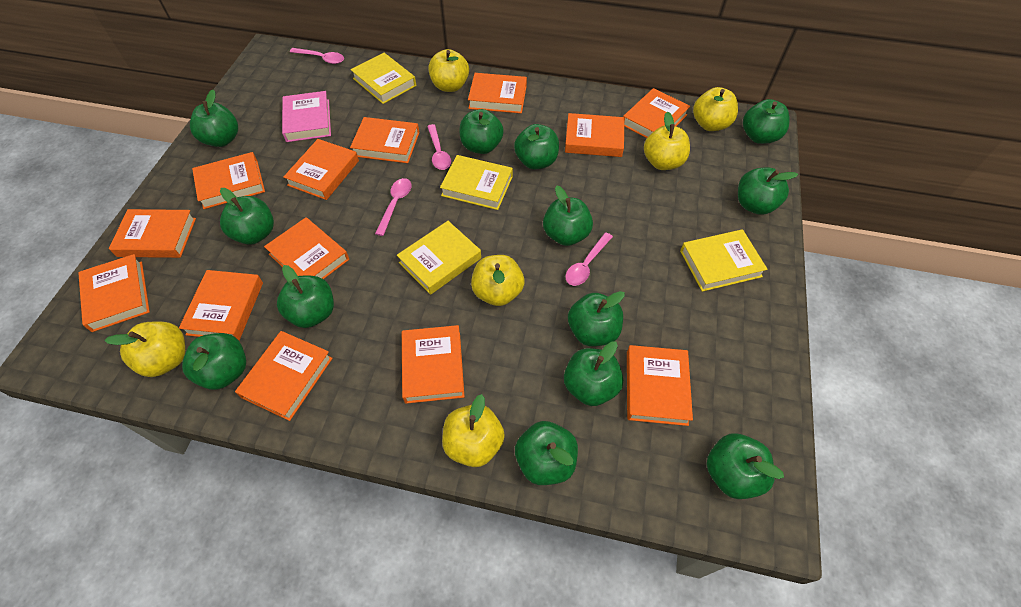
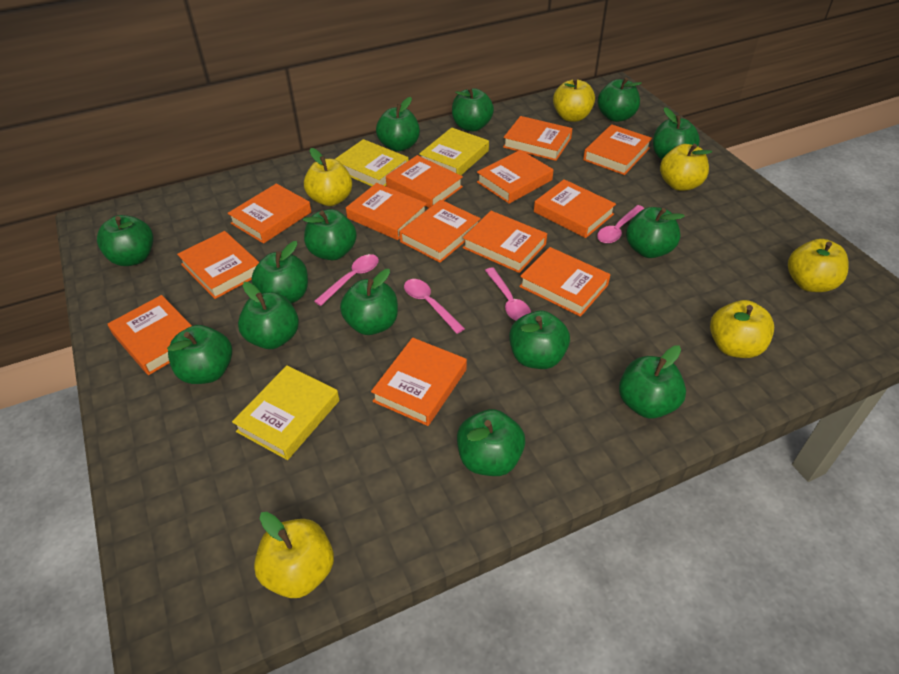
green apple: [182,333,246,390] [190,90,238,147] [220,188,274,244] [277,265,334,328] [460,109,504,154] [514,124,559,169] [515,421,578,485] [543,186,593,246] [564,341,623,406] [568,291,625,346] [707,433,784,499] [738,167,798,215] [743,99,789,144] = 13 -> [97,215,154,266] [167,325,232,384] [238,282,299,349] [251,241,308,303] [303,209,357,260] [340,269,398,335] [376,97,420,151] [452,87,494,131] [457,409,525,476] [509,311,570,369] [598,77,642,122] [619,345,686,419] [626,207,685,258] [653,107,700,160] = 14
pink book: [282,91,331,142] = 1 -> none = 0
yellow book: [351,53,416,104] [397,221,481,295] [440,155,513,210] [680,229,768,292] = 4 -> [232,365,339,460] [335,139,409,186] [419,127,489,175] = 3

